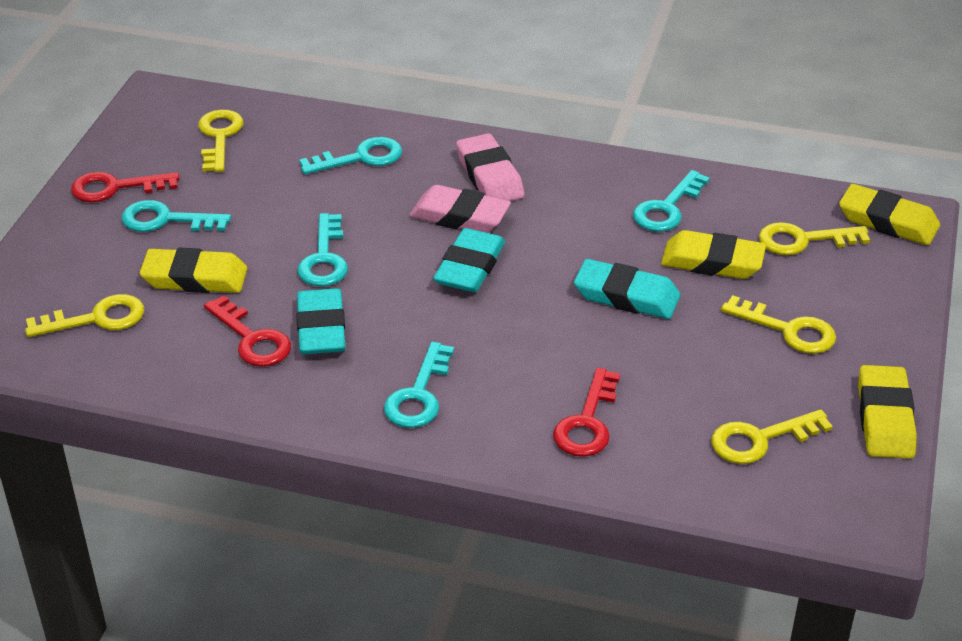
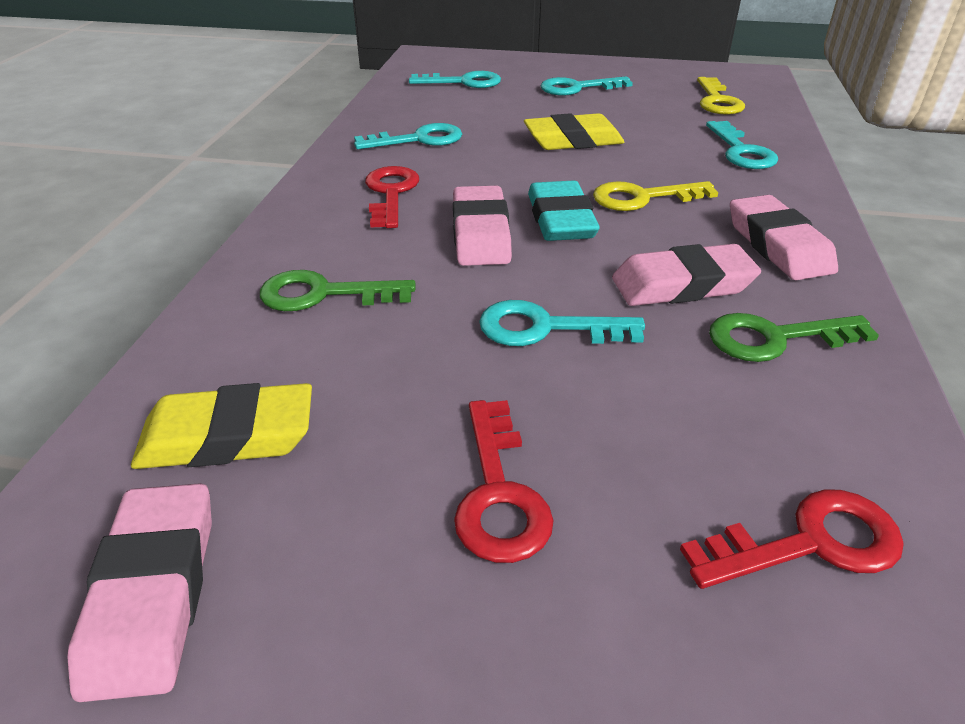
green key: none = 0 -> [260,270,416,311] [709,313,879,362] = 2
pink eraser: [409,185,511,233] [456,133,525,201] = 2 -> [67,483,212,702] [453,186,512,266] [612,244,761,306] [730,195,838,280] = 4
turquoise eraser: [296,288,346,354] [433,228,505,292] [574,259,680,319] = 3 -> [528,180,599,241] = 1
yellow eraser: [139,248,248,293] [661,230,766,279] [839,184,940,245] [858,365,917,459] = 4 -> [131,383,312,469] [524,113,624,150] = 2
yellow key: [25,294,144,337] [198,110,243,172] [711,409,833,464] [721,295,836,354] [759,222,870,255] = 5 -> [593,181,718,211] [697,77,745,115] = 2

